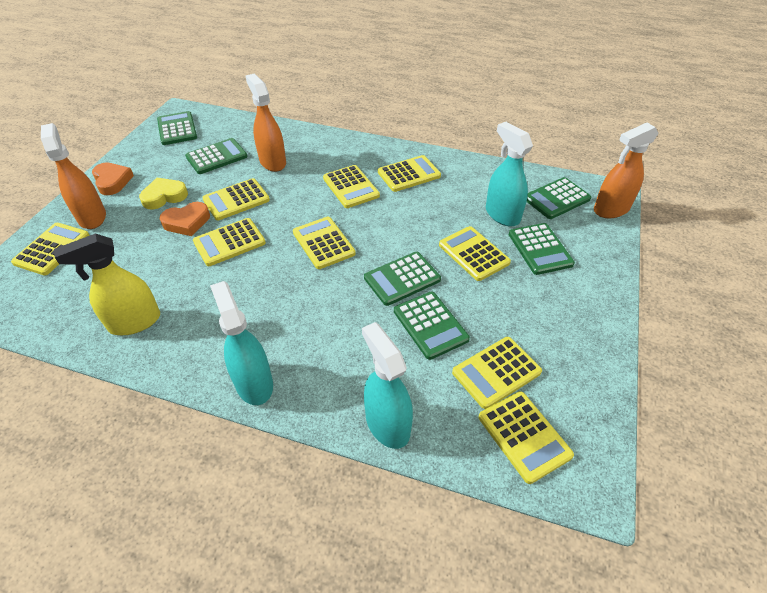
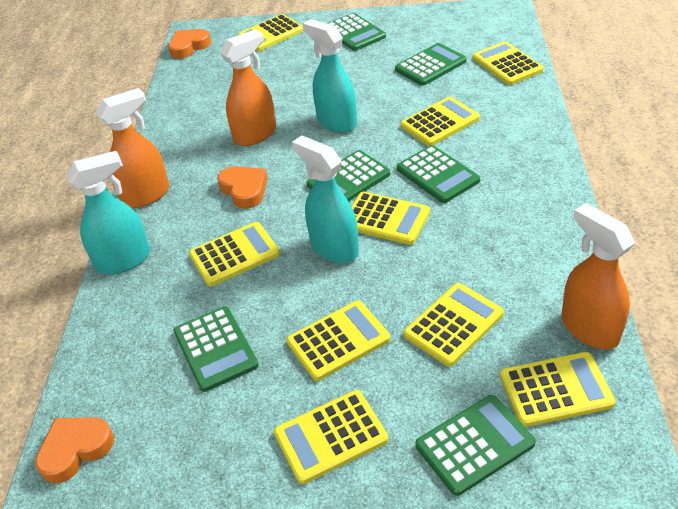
orange heart: [92,162,134,195] [160,202,210,236] = 2 -> [35,417,114,484] [168,29,211,59] [217,166,268,209] = 3
yellow heart: [139,178,188,210] = 1 -> none = 0
yellow spray bottle: [54,233,160,335] = 1 -> none = 0

